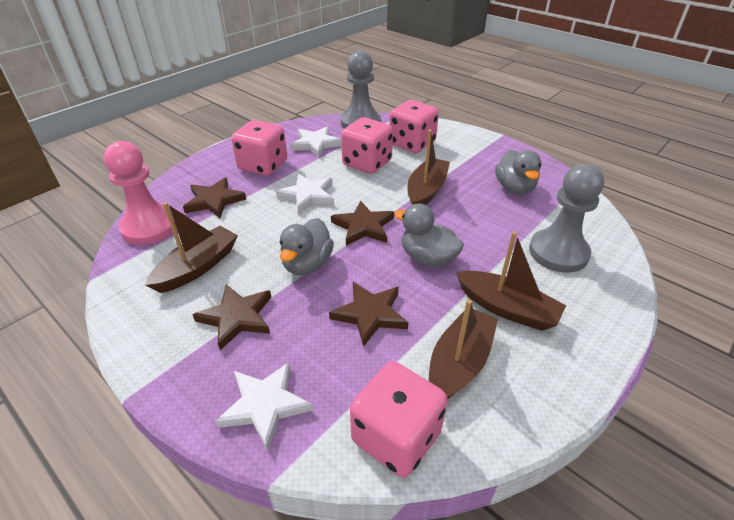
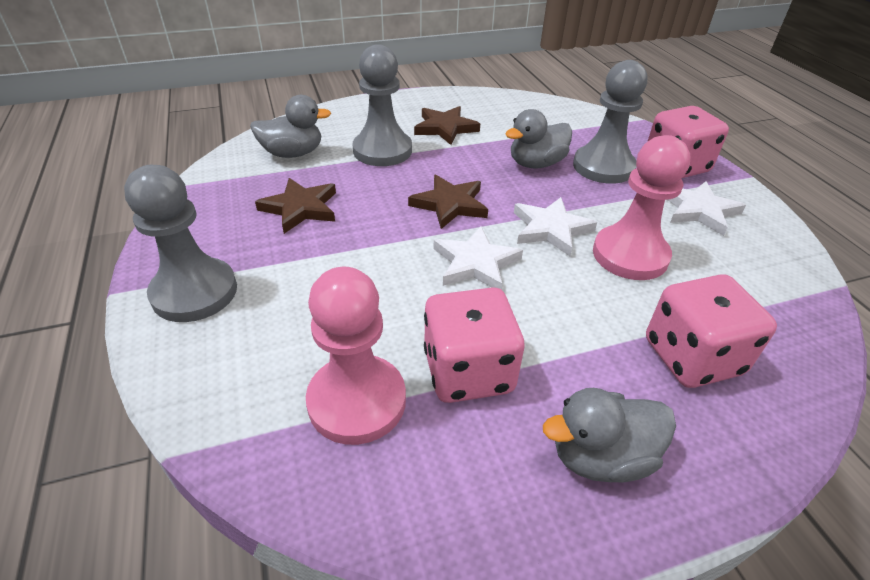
brown boat: [145,202,238,293] [408,130,450,205] [429,300,498,400] [456,232,566,331] = 4 -> none = 0
brown star: [183,177,246,218] [193,284,272,350] [329,282,409,347] [331,200,394,246] = 4 -> [255,178,336,234] [408,175,488,229] [414,106,480,145] = 3
grey pawn: [341,51,381,128] [529,164,604,273] = 2 -> [124,165,237,322] [352,44,412,166] [573,60,647,184] = 3
pink dice: [231,120,287,176] [341,117,393,174] [350,361,448,478] [389,100,439,153] = 4 -> [424,287,525,403] [646,274,777,388] [647,106,729,178] = 3
pink pawn: [104,141,176,245] = 1 -> [306,267,406,445] [593,135,690,280] = 2

